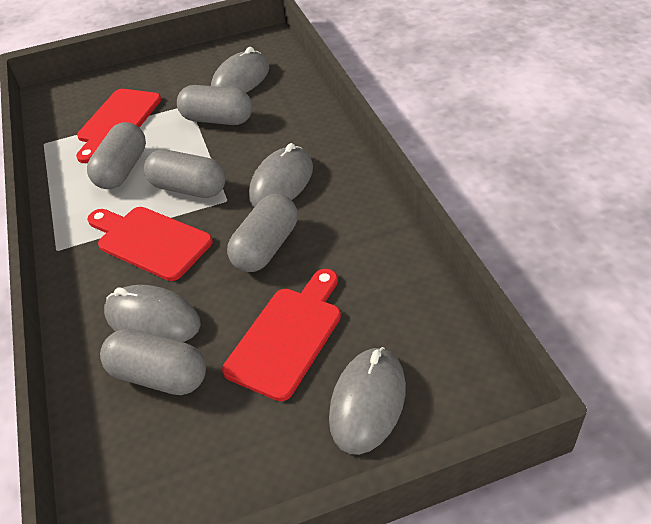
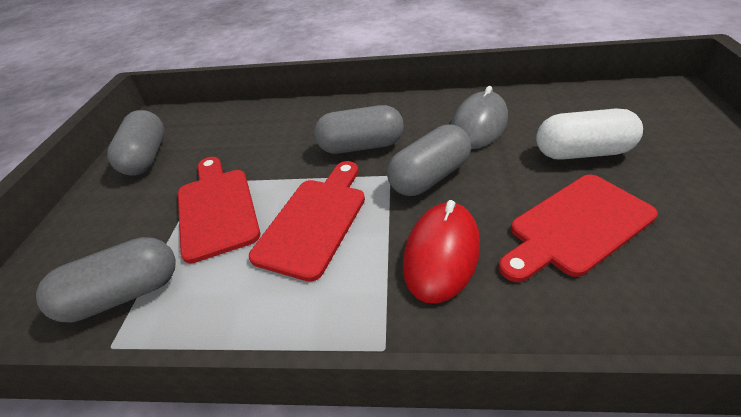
grey capsule: [87,122,146,189] [100,329,206,395] [144,149,226,198] [177,85,253,125] [227,194,298,272] = 5 -> [36,237,176,322] [107,110,164,176] [314,105,404,154] [387,124,471,196] = 4
grey mouse: [104,285,201,342] [211,47,269,93] [249,143,313,207] [329,347,406,455] = 4 -> [451,86,508,149] = 1
red mouse: none = 0 -> [403,200,480,304] = 1
white capsule: none = 0 -> [536,108,643,160] = 1

